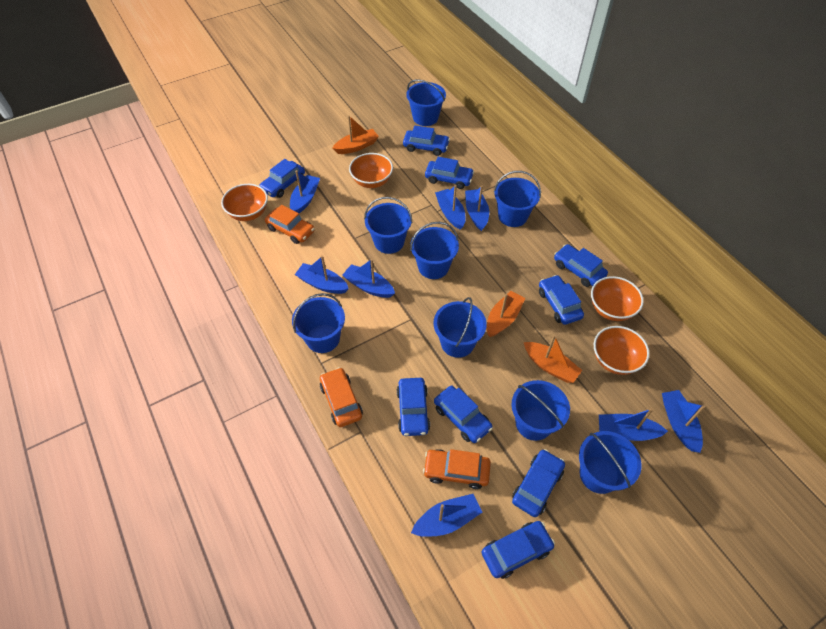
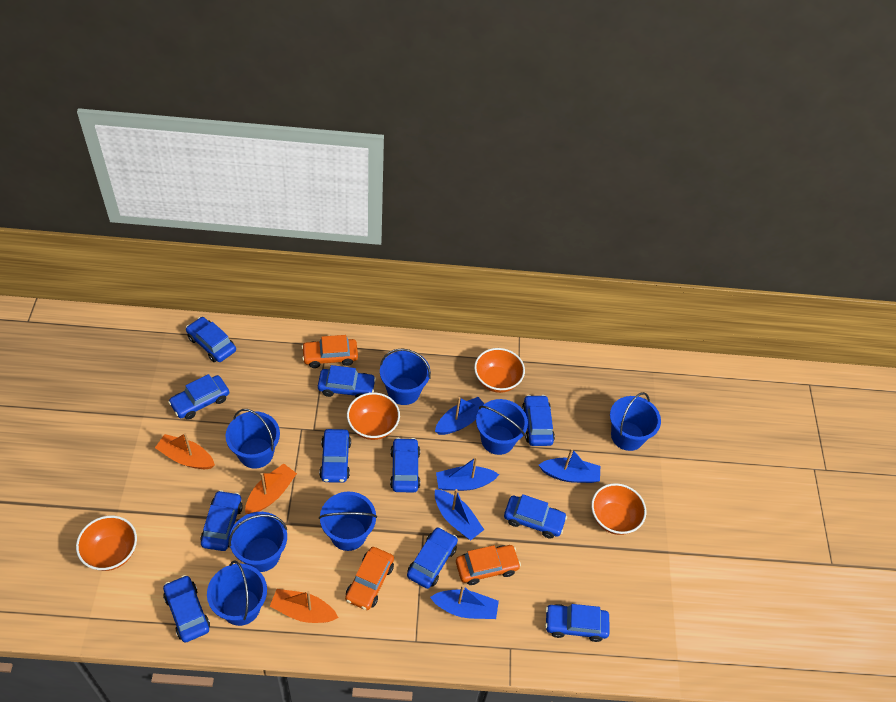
blue boat: [290,170,320,213] [295,256,349,294] [343,259,395,298] [411,494,482,537] [435,185,466,230] [465,186,489,231] [599,408,668,441] [662,390,705,453] = 8 -> [430,585,499,619] [435,397,484,435] [435,489,484,540] [436,457,499,491] [539,448,600,483] = 5
blue bucket: [292,293,345,353] [364,197,412,254] [406,79,446,126] [410,222,459,279] [433,297,487,358] [494,171,541,227] [511,380,570,441] [579,431,642,494] = 8 -> [207,560,267,626] [225,409,280,469] [229,512,287,572] [319,492,377,551] [380,349,431,405] [476,399,528,455] [610,392,661,451] = 7
blue car: [259,159,305,198] [397,378,430,436] [403,126,450,156] [425,157,474,189] [434,386,493,443] [482,521,555,579] [512,449,565,517] [539,275,584,325] [554,244,608,287] = 9 -> [163,575,210,642] [168,374,229,420] [186,317,236,362] [200,490,243,551] [318,365,376,398] [319,429,351,483] [390,438,420,492] [407,527,458,589] [504,494,567,539] [522,395,555,446] [545,604,609,642] = 11

